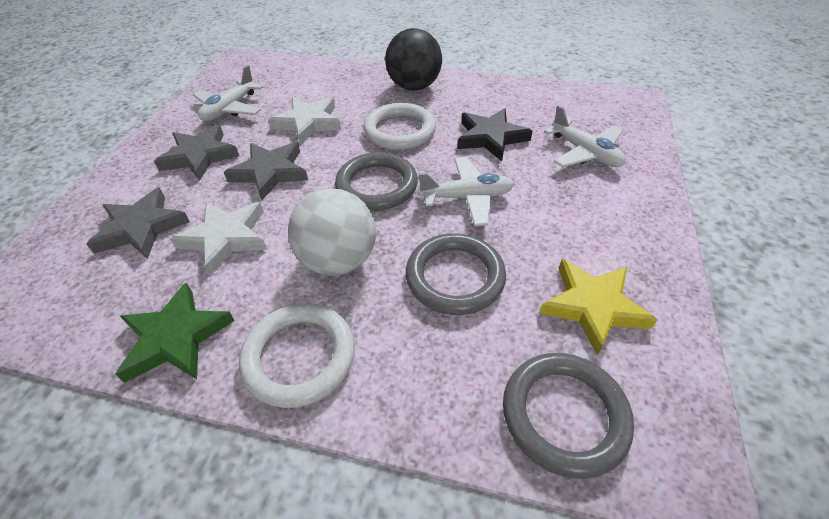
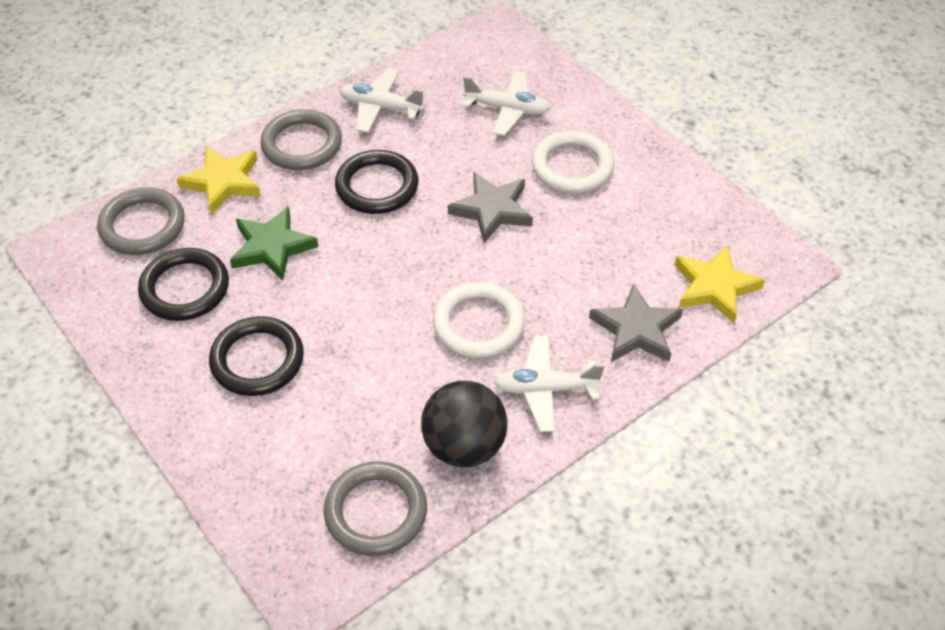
black ring: none = 0 -> [138,248,229,321] [209,316,304,396] [335,150,418,214] = 3
black star: [457,108,533,161] = 1 -> none = 0
grey star: [86,188,190,259] [154,125,239,181] [224,142,308,200] = 3 -> [448,172,533,243] [589,283,683,362] = 2
white ball: [288,188,376,276] = 1 -> none = 0
white star: [170,202,267,275] [268,97,342,145] = 2 -> none = 0
yellow star: [539,259,658,356] = 1 -> [177,146,261,214] [675,245,765,323] = 2

